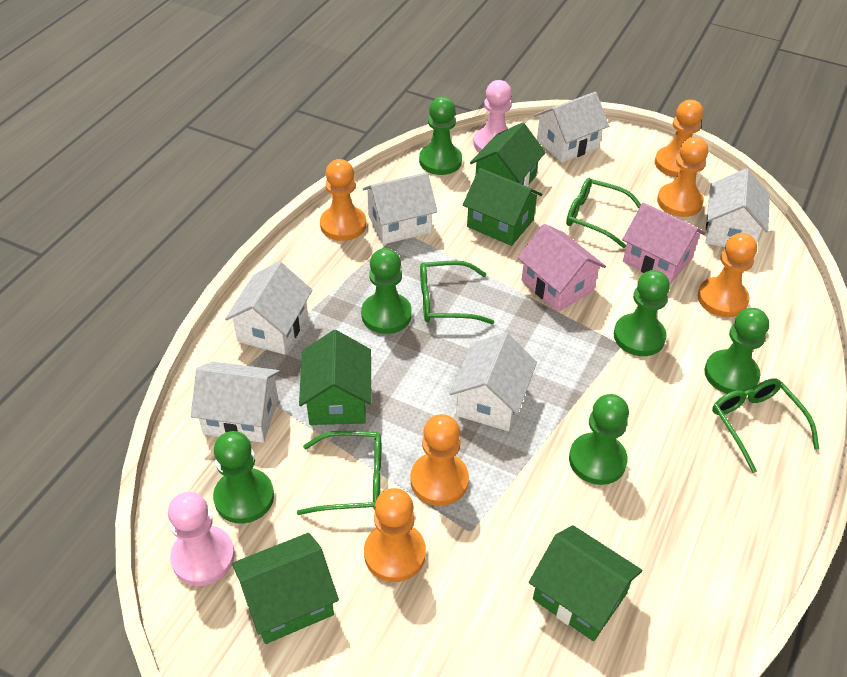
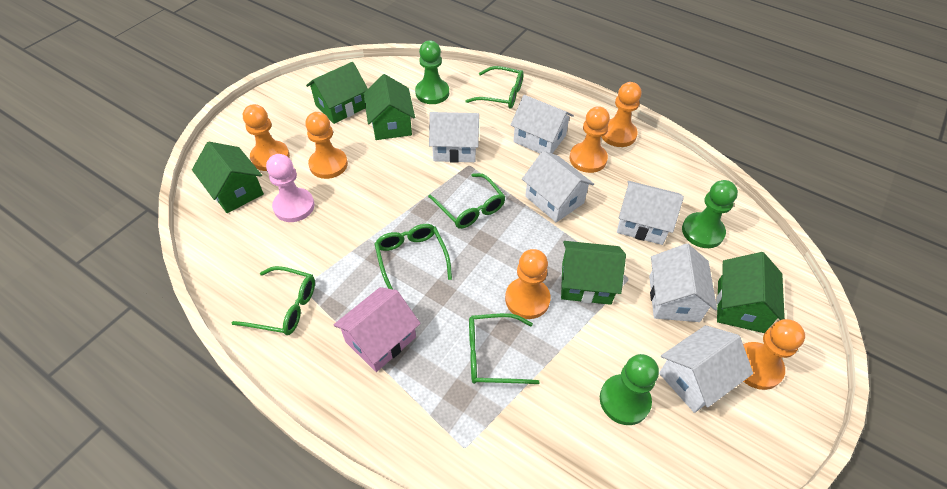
green glasses: [297,431,381,515] [420,261,494,324] [566,178,641,248] [712,379,819,473] = 4 -> [232,266,315,335] [375,224,452,289] [428,173,505,229] [466,66,524,108] [469,313,540,384] = 5
green pawn: [213,431,274,524] [361,248,412,334] [419,97,462,175] [569,394,629,485] [614,270,670,356] [704,308,769,394] = 6 -> [415,41,449,104] [600,354,659,425] [682,180,738,248] = 3
pink house: [517,224,606,312] [622,203,705,284] = 2 -> [333,287,421,372] = 1
pink pawn: [168,492,235,586] [473,80,512,152] = 2 -> [266,154,314,222] = 1

